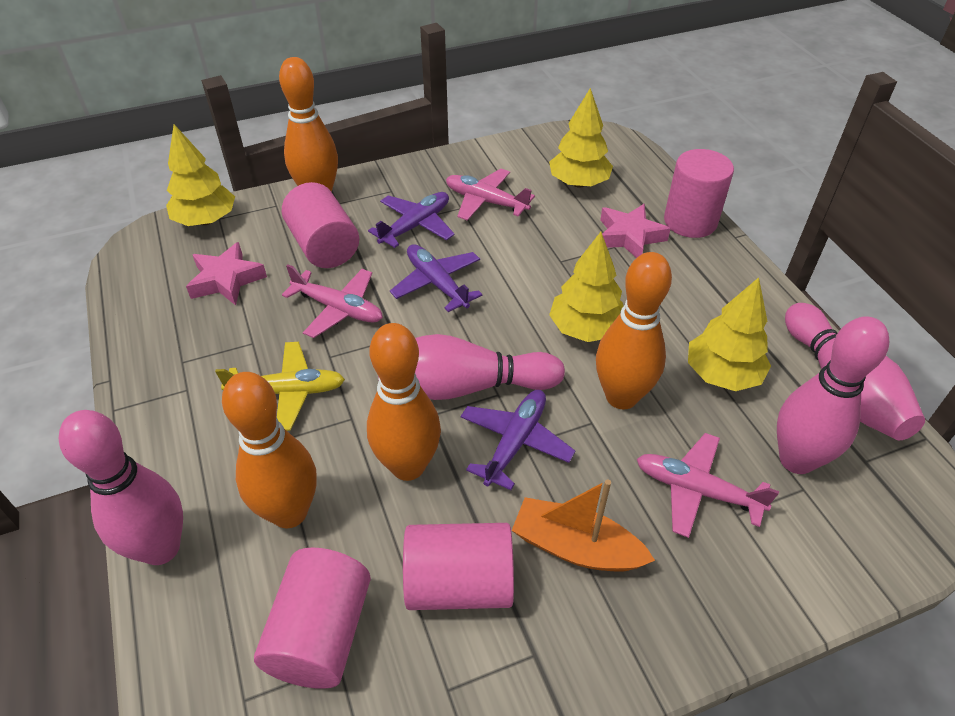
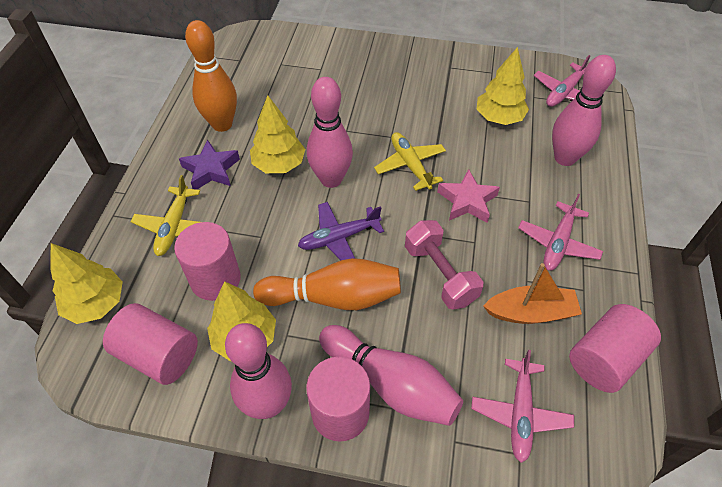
orange bowling pin: [222,372,317,528] [279,57,338,192] [367,323,441,481] [596,252,672,410] = 4 -> [185,20,237,132] [253,258,401,310] = 2
pink dumbbell: none = 0 -> [405,220,483,310] = 1
pink star: [186,242,267,305] [600,204,671,258] = 2 -> [437,169,500,223] = 1
purple plane: [368,192,455,248] [390,244,482,312] [461,390,575,490] = 3 -> [298,202,384,260] = 1
purple star: none = 0 -> [179,140,240,190] = 1
yellow plane: [215,342,345,431] = 1 -> [131,175,200,256] [374,132,446,191] = 2

